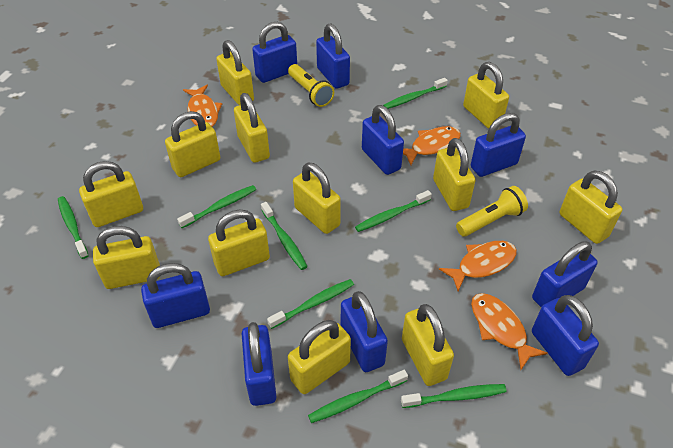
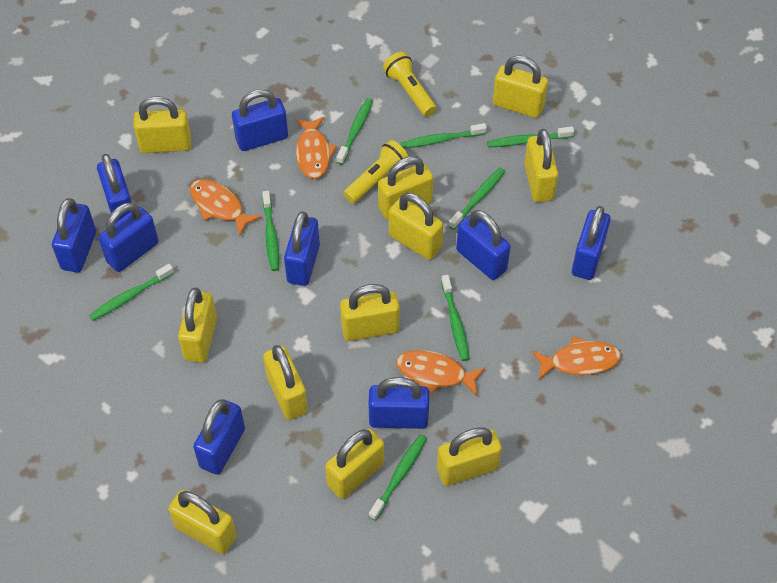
yellow padlock: [79,161,143,227] [93,226,160,289] [165,111,220,177] [208,210,270,276] [216,40,254,105] [234,93,270,163] [288,320,351,394] [293,163,341,234] [402,304,454,386] [433,138,475,211] [463,62,509,129] [559,171,622,244] = 12 -> [134,96,191,153] [169,490,237,554] [178,288,217,363] [263,345,308,420] [325,429,384,499] [340,284,400,341] [378,156,433,220] [389,193,443,260] [437,427,502,486] [493,55,548,118] [524,129,558,202] = 11

